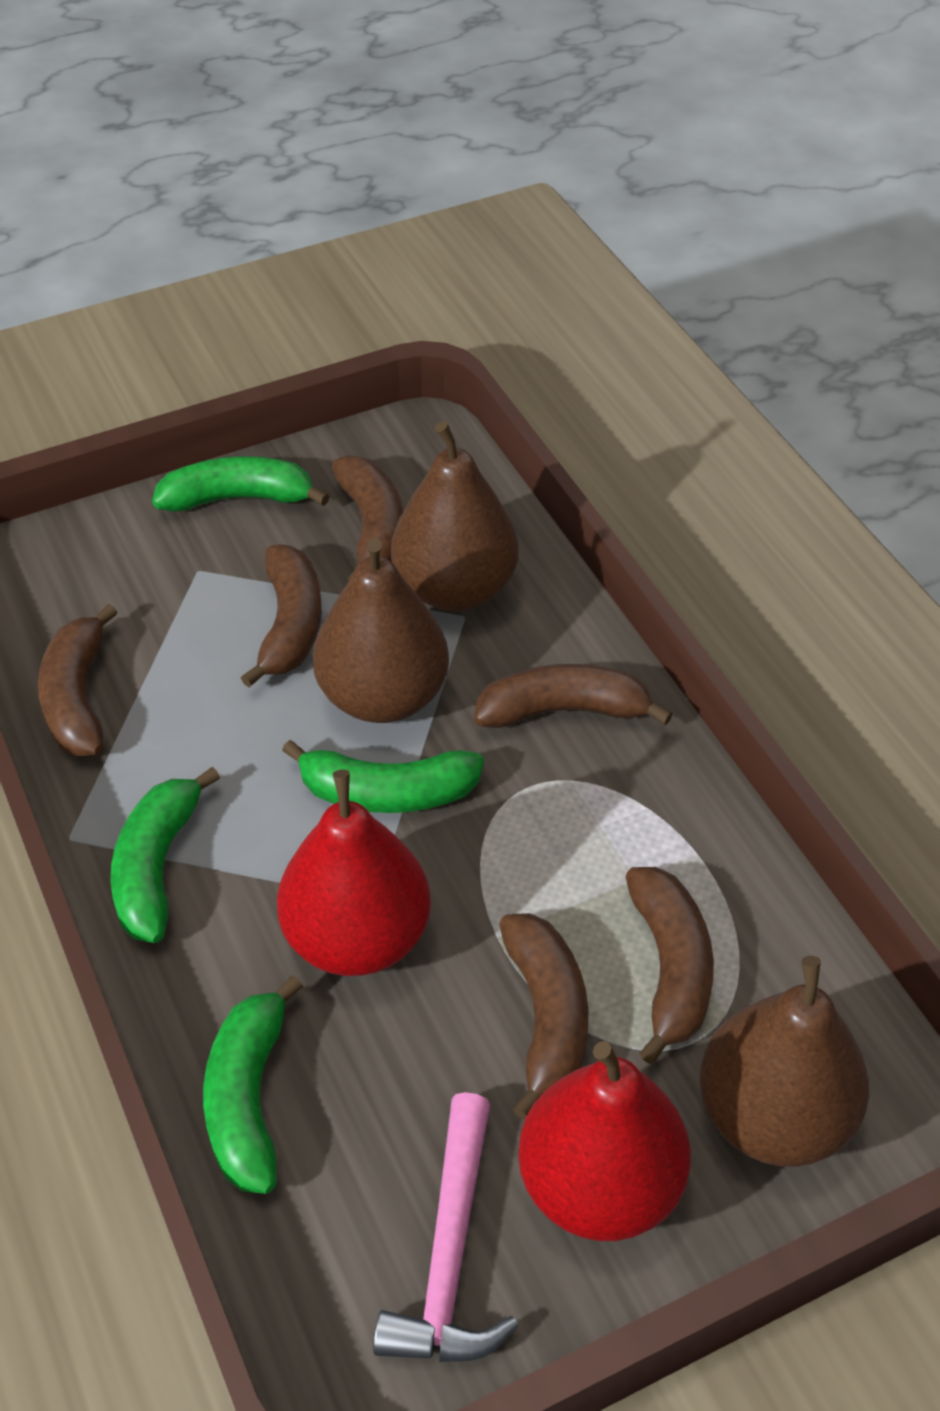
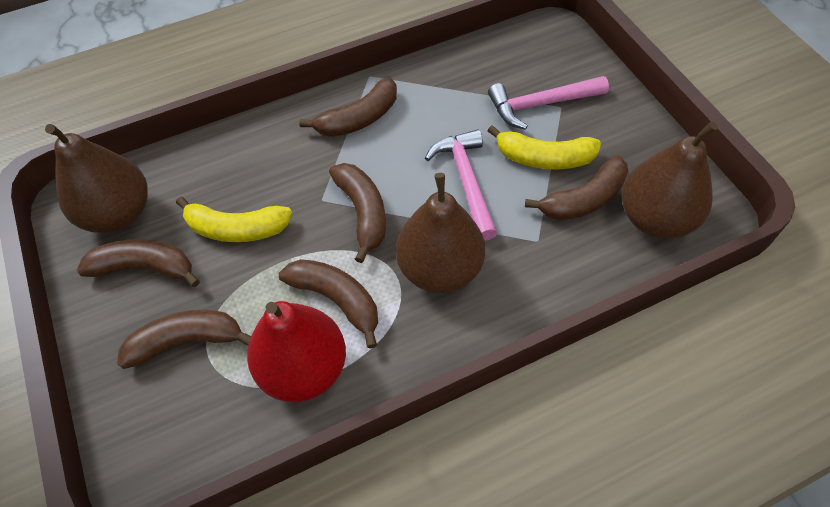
green banana: [111,766,220,943] [152,456,330,512] [203,975,303,1194] [282,740,484,813] = 4 -> none = 0
pink hammer: [373,1092,518,1362] = 1 -> [425,129,497,241] [488,76,609,130] = 2
red pear: [277,770,431,976] [518,1041,691,1241] = 2 -> [247,301,346,402] = 1
yellow banana: none = 0 -> [176,197,292,242] [488,125,601,169] = 2

